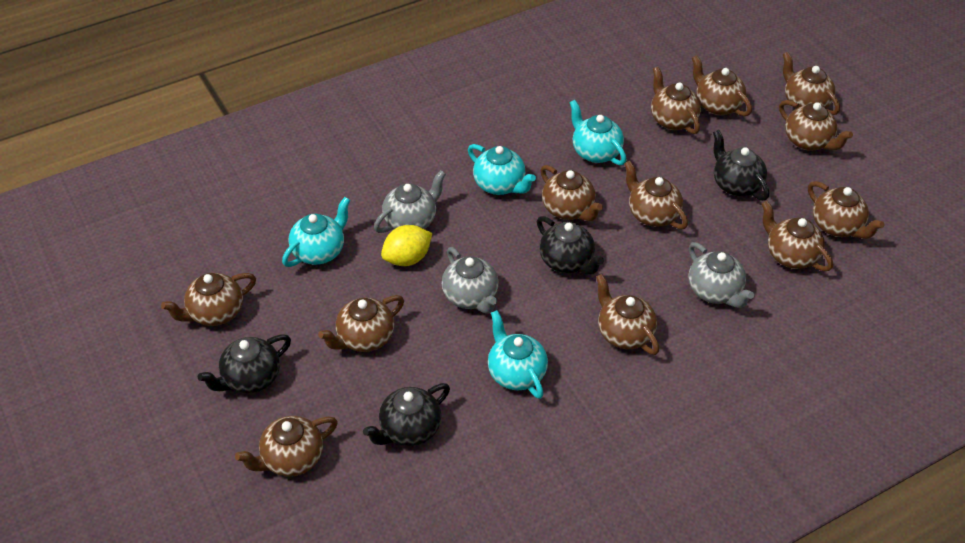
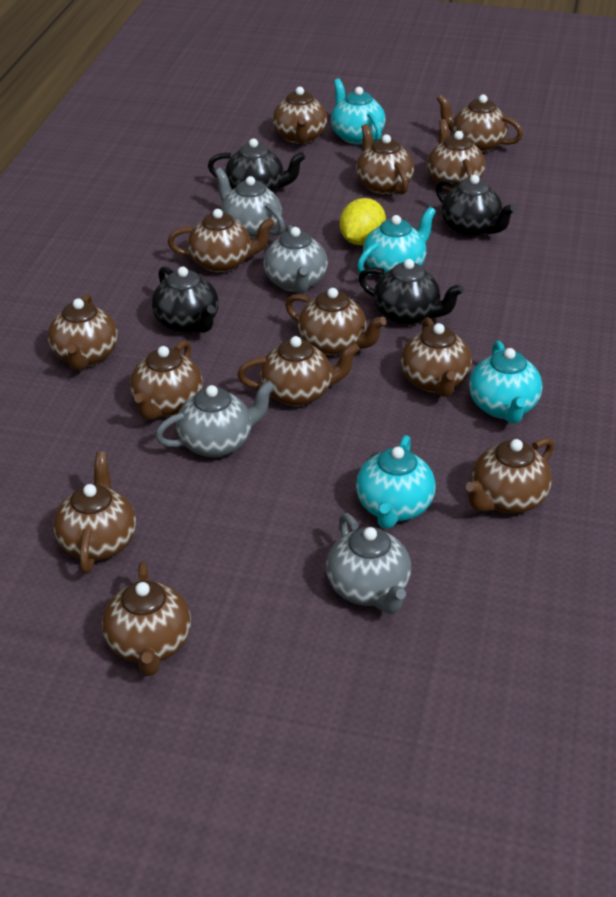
brown teapot: [161,273,256,326] [235,416,338,476] [318,295,404,352] [540,165,603,221] [596,274,659,355] [624,160,688,229] [651,67,701,134] [692,55,752,116] [762,201,833,271] [779,100,853,151] [783,52,840,115] [808,181,884,239] = 12 -> [48,293,118,370] [53,452,136,574] [102,562,191,676] [130,340,203,420] [168,209,275,273] [237,336,360,406] [273,87,327,144] [285,288,386,356] [356,124,414,195] [401,317,472,397] [427,119,485,190] [437,94,523,153] [466,438,554,514] = 13
grey teapot: [374,170,446,233] [442,247,499,314] [688,242,754,308] = 3 -> [155,380,275,458] [215,168,285,239] [263,225,328,293] [326,513,411,614] = 4

